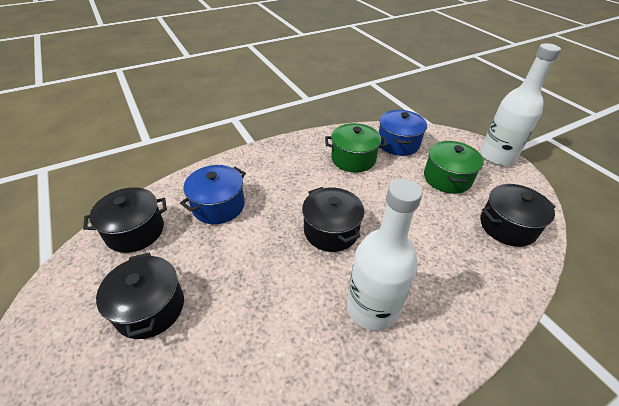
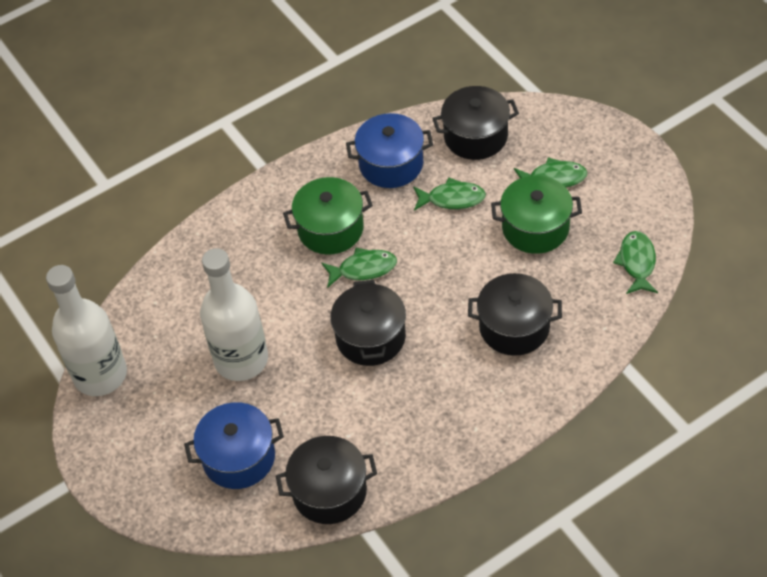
green fish: none = 0 -> [322,248,397,288] [413,178,486,211] [514,157,587,187] [613,231,658,294] = 4

